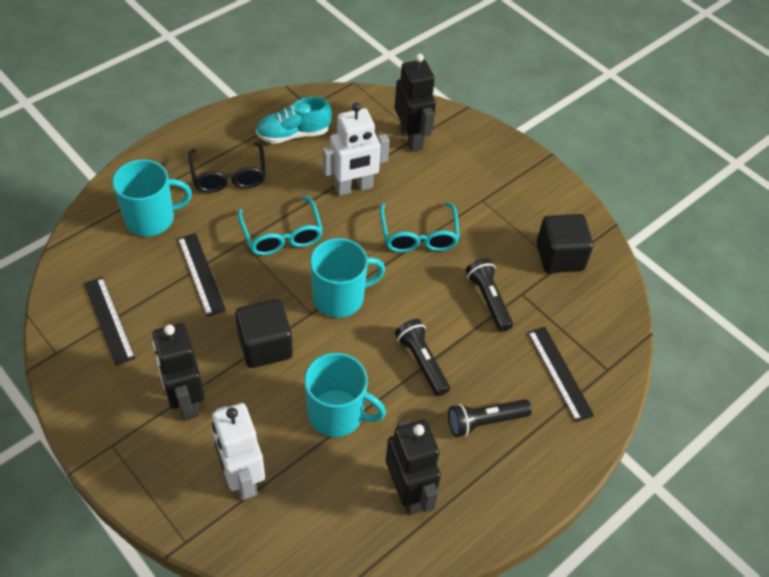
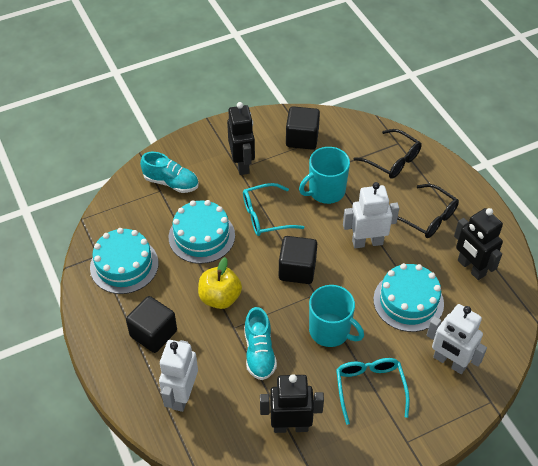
black cube: [235,299,293,368] [537,214,593,273] = 2 -> [126,296,177,353] [279,236,317,284] [286,106,320,150] = 3
black flashlight: [395,319,450,396] [448,399,532,437] [466,258,513,332] = 3 -> none = 0
black glasses: [188,142,266,193] = 1 -> [354,129,422,179] [397,184,459,238] = 2
black ruler: [84,277,135,366] [178,233,226,317] [528,327,594,422] = 3 -> none = 0
turquoise cake: none = 0 -> [90,228,158,294] [169,200,235,264] [373,263,444,332] = 3
turquoise mug: [112,159,192,236] [304,353,386,437] [310,238,385,318] = 3 -> [299,147,350,204] [309,285,364,347] = 2
turquoise shoe: [256,97,332,144] = 1 -> [140,152,199,193] [244,307,277,380] = 2
white robot: [211,403,265,500] [323,103,390,196] = 2 -> [159,340,198,412] [343,182,399,248] [427,304,487,374] = 3
yellow apple: none = 0 -> [198,257,242,309] = 1

